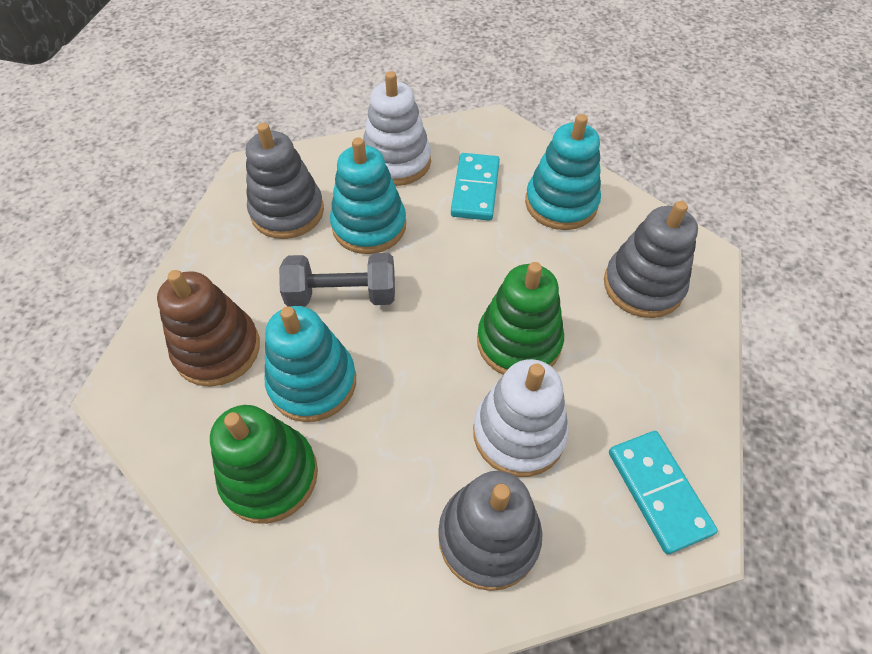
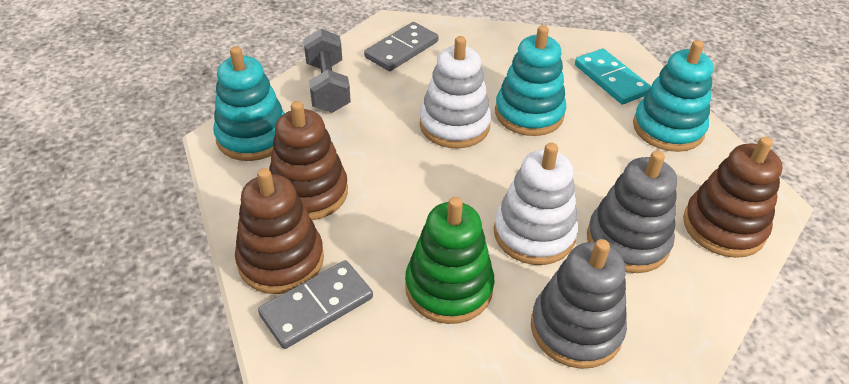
brown stacking toy: [157,270,260,387] = 1 -> [235,168,324,294] [269,101,348,220] [683,137,782,258] = 3
green stacking toy: [210,405,318,524] [477,262,564,375] = 2 -> [405,197,494,324] = 1
grey domino: none = 0 -> [258,260,373,349] [364,22,439,71] = 2
grey stacking toy: [246,123,324,239] [438,471,543,591] [604,201,698,318] = 3 -> [531,239,627,369] [587,150,677,273] = 2
turquoise domino: [451,153,500,221] [609,431,718,554] = 2 -> [575,49,651,104] = 1

